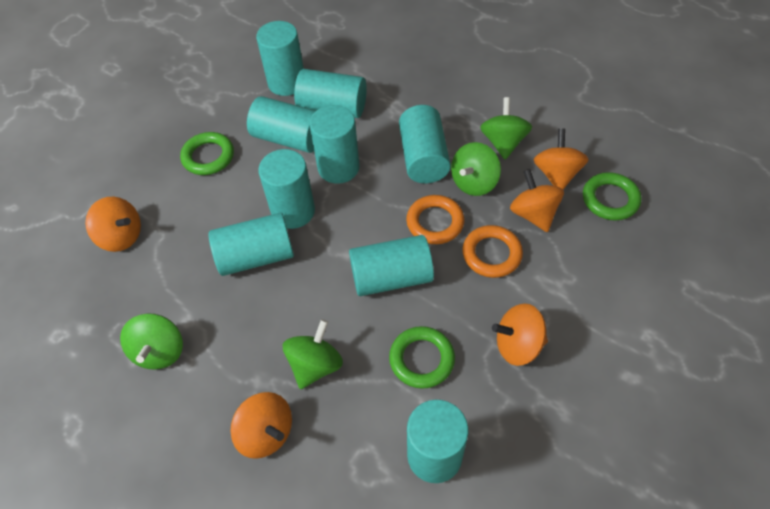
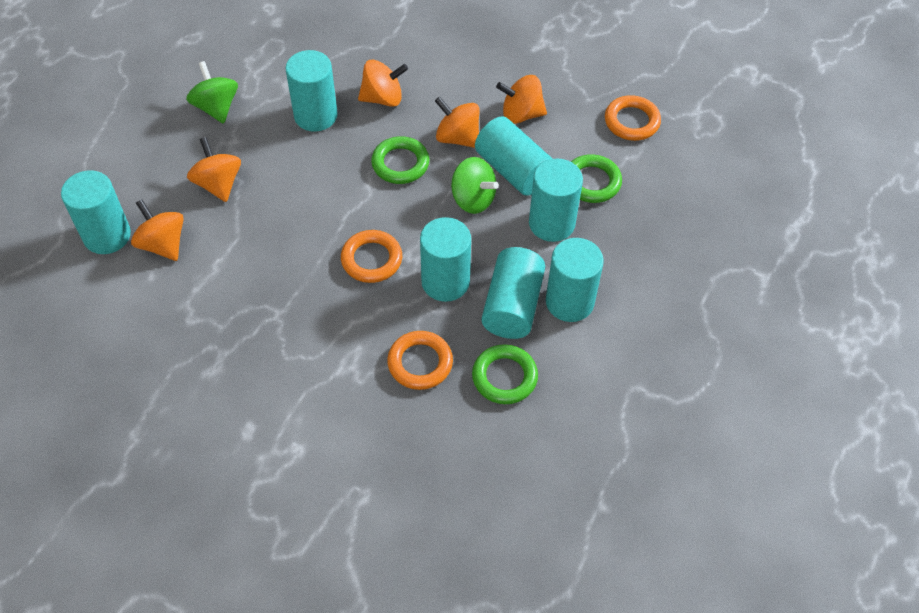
green spinning top: [120,313,183,370] [283,319,343,389] [451,142,501,196] [480,97,532,160] = 4 -> [186,61,238,124] [451,157,499,214] = 2
orange ring: [406,195,464,244] [462,225,523,278] = 2 -> [341,230,402,283] [387,331,453,390] [605,95,661,141] = 3
turquoise cylinder: [209,213,294,276] [247,96,315,153] [256,21,304,96] [258,149,315,229] [294,69,367,118] [309,105,360,184] [349,235,434,296] [399,105,451,183] [407,400,468,483] = 9 -> [61,170,131,254] [285,50,338,132] [420,217,471,302] [475,116,553,196] [482,247,545,339] [529,158,583,242] [546,238,604,322] = 7

